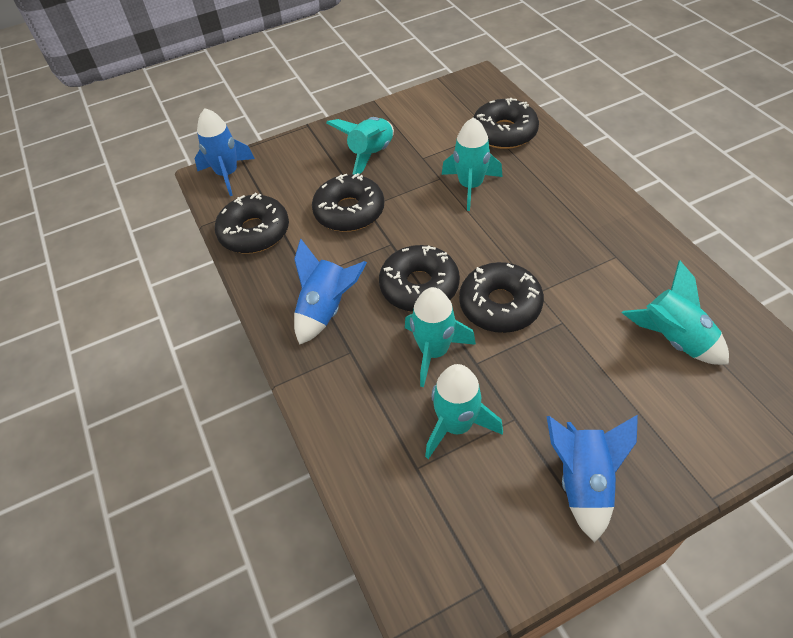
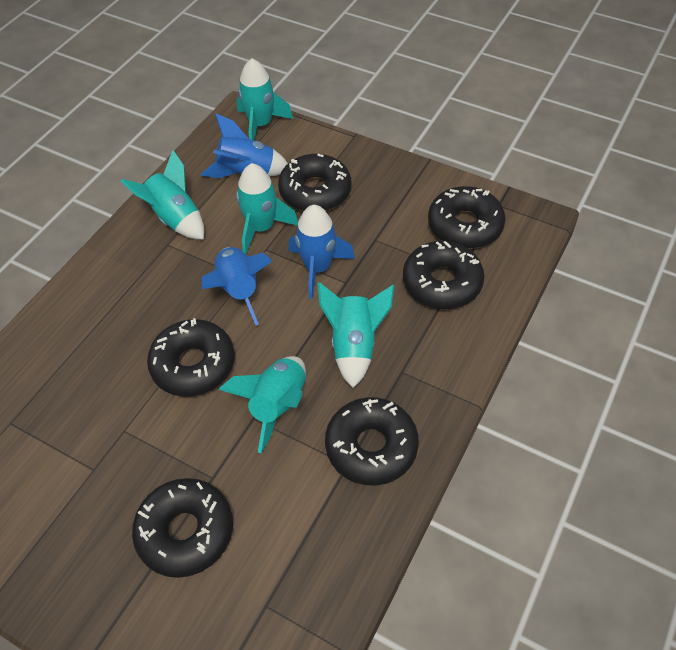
black donut: [215,193,289,254] [312,173,384,232] [379,245,460,312] [459,262,544,333] [473,98,539,149] = 5 -> [132,478,233,578] [147,318,235,397] [278,154,351,211] [325,397,419,485] [403,241,484,309] [428,186,506,249] = 6

